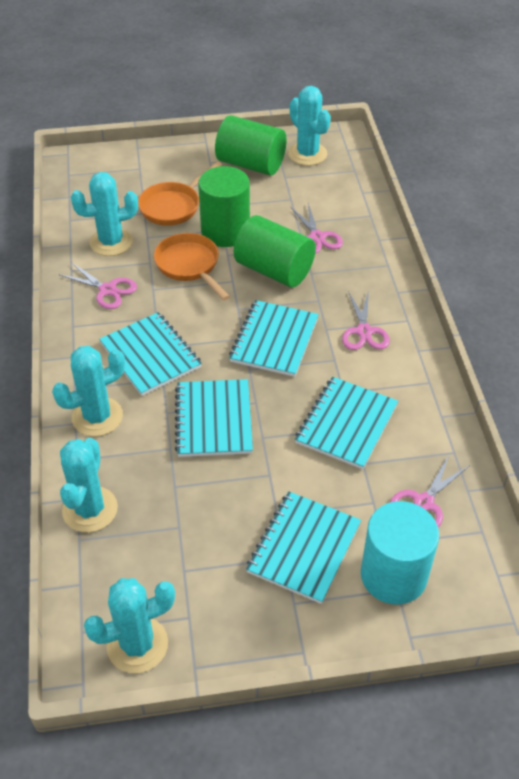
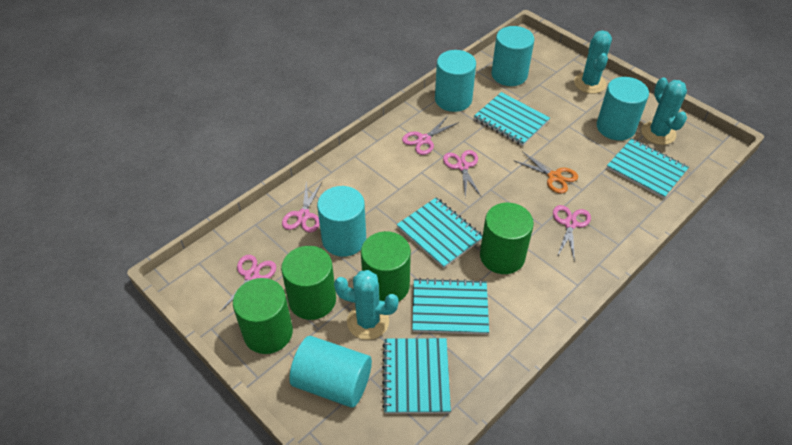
green cylinder: [198,166,250,247] [215,115,286,176] [234,215,316,287] = 3 -> [233,278,293,354] [281,246,336,320] [361,231,411,301] [480,203,534,274] = 4
orange pan: [138,161,222,226] [154,233,230,301] = 2 -> none = 0
orange scissors: none = 0 -> [513,151,578,193] = 1
pink scissors: [59,262,137,309] [291,203,343,254] [342,290,390,350] [390,455,470,527] = 4 -> [220,255,276,312] [282,181,322,233] [402,116,459,155] [443,150,481,199] [553,205,591,262] = 5
turquoise cactus: [52,346,125,437] [60,438,118,532] [71,172,138,256] [84,578,175,673] [288,86,331,166] = 5 -> [334,270,399,340] [574,30,612,94] [641,77,687,145] = 3
turquoise cylinder: [361,501,439,604] = 1 -> [289,336,372,408] [317,186,366,257] [435,50,476,112] [491,26,534,86] [597,77,649,141] = 5

